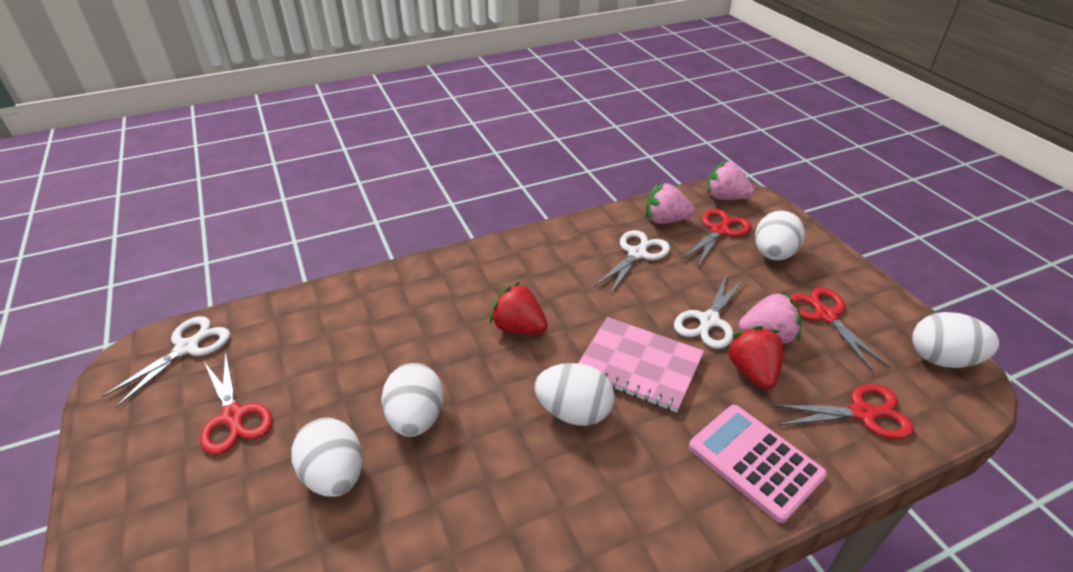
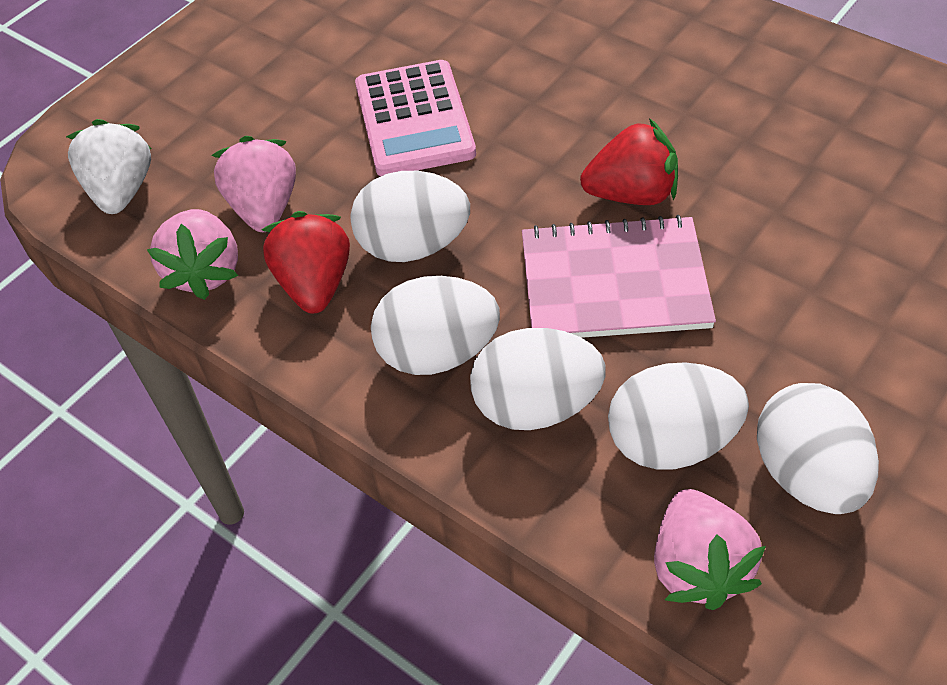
red scissors: [200,352,273,455] [682,209,751,267] [771,384,914,439] [789,287,891,372] = 4 -> none = 0
white scissors: [101,316,230,408] [594,230,670,295] [674,274,745,349] = 3 -> none = 0
white strawberry: none = 0 -> [66,119,151,214] = 1

